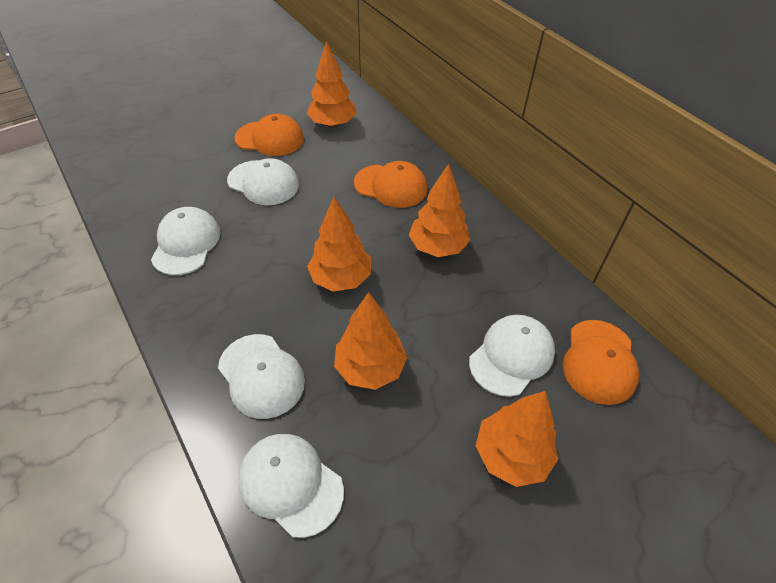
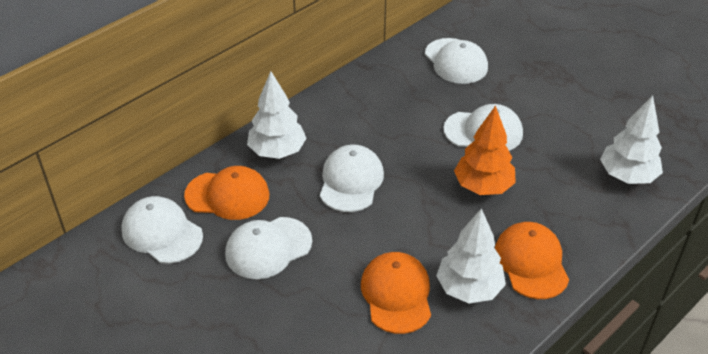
orange tree: [307,41,357,128] [307,197,371,291] [334,292,407,390] [409,164,470,257] [476,391,558,487] = 5 -> [454,105,516,195] = 1
white tree: none = 0 -> [247,71,307,159] [436,208,506,303] [600,95,663,184] = 3

